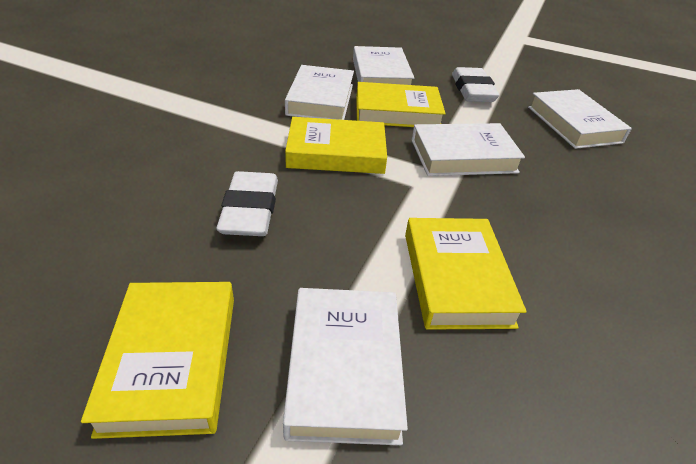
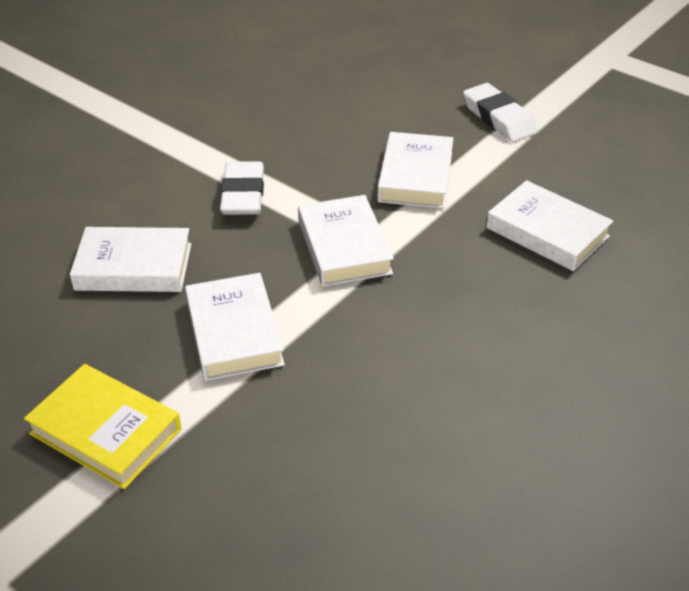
yellow book: [81,282,234,439] [285,117,387,174] [356,82,446,127] [405,218,527,329] = 4 -> [24,364,181,489] = 1

